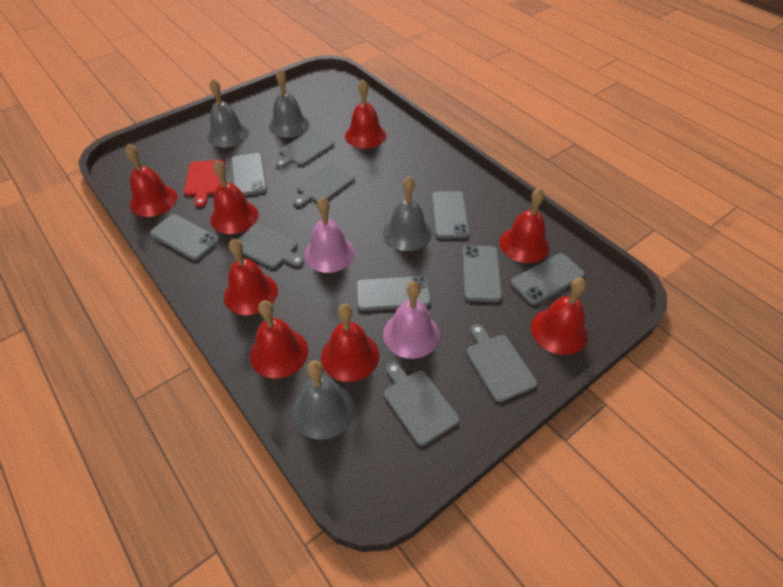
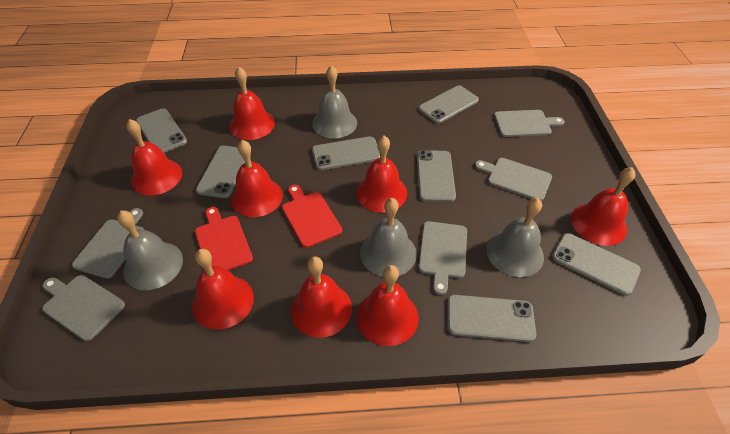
grey phone: [150,214,219,260] [231,153,267,196] [356,276,431,311] [431,191,470,239] [462,245,502,302] [511,253,585,305] = 6 -> [136,108,187,153] [196,146,245,198] [312,136,380,170] [417,150,456,202] [418,85,479,123] [448,295,536,342] [552,233,641,296] = 7
pink bell: [304,197,355,273] [383,281,440,359] = 2 -> none = 0
red cutting board: [184,160,225,207] = 1 -> [195,207,253,270] [282,185,342,248] = 2

